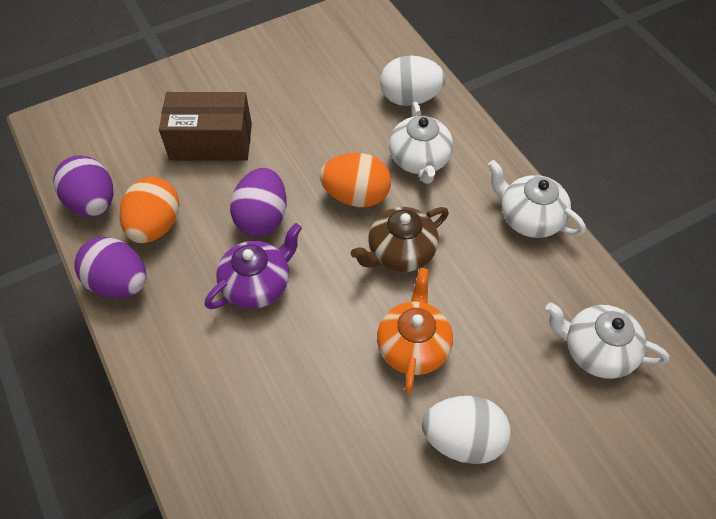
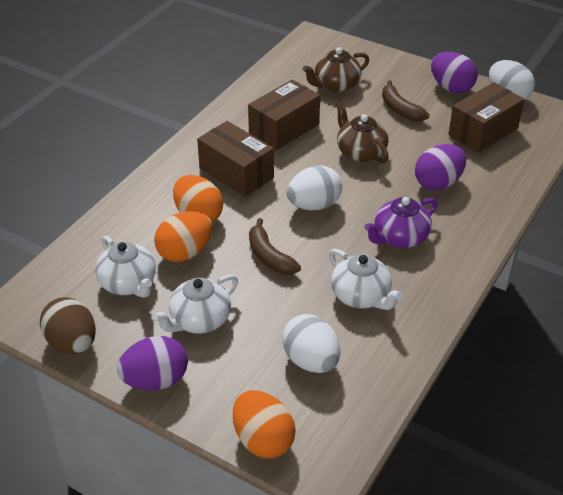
brown banana: none = 0 -> [249,218,301,275] [382,80,430,122] = 2
brown box: [159,92,252,161] = 1 -> [197,121,274,197] [248,79,320,151] [448,82,524,153] = 3
brown egg: none = 0 -> [40,297,96,354] = 1
brown teapot: [351,207,449,272] = 1 -> [303,47,369,92] [336,101,389,164] = 2
orange egg: [120,177,180,243] [320,153,391,207] = 2 -> [154,211,212,262] [173,175,223,223] [233,390,296,458] = 3
orange teapot: [377,268,453,394] = 1 -> none = 0
white egg: [380,56,446,106] [422,396,511,464] = 2 -> [282,314,340,373] [287,166,342,210] [489,60,535,101] = 3

